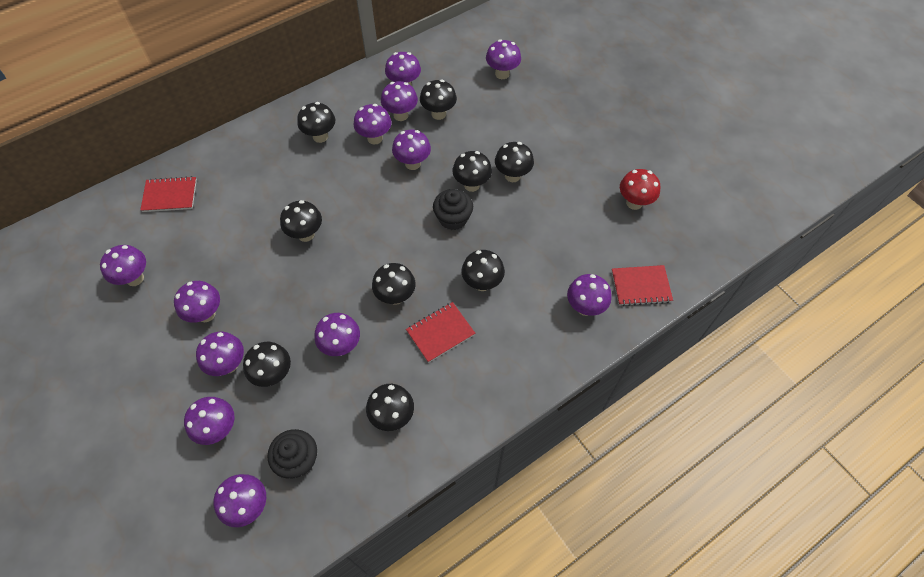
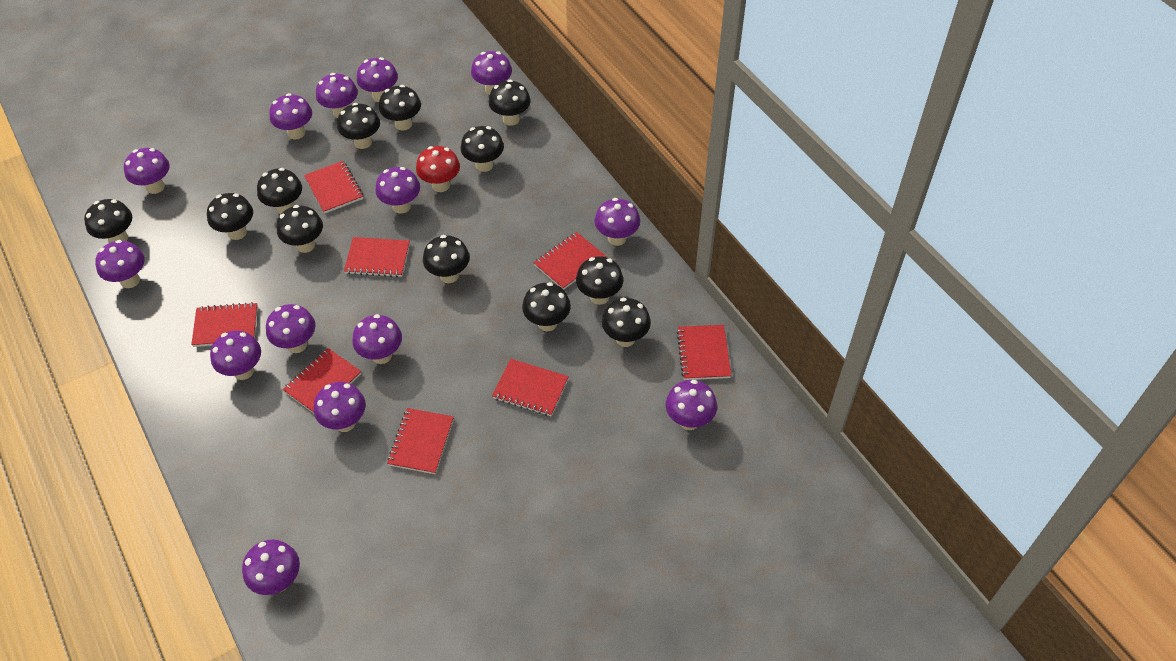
black cupcake: [268,429,317,479] [433,189,473,230] = 2 -> none = 0
black mushroom: [243,342,291,387] [280,200,322,242] [297,102,335,143] [366,384,414,431] [372,263,416,305] [420,80,457,120] [453,151,492,192] [462,250,505,291] [495,142,534,182] = 9 -> [84,199,132,243] [207,193,253,240] [257,168,302,214] [277,205,323,253] [337,103,380,149] [379,85,421,131] [423,235,470,283] [461,126,504,172] [489,80,531,126] [522,282,571,331] [576,256,623,305] [602,298,651,347] = 12
purple mushroom: [100,245,146,286] [174,281,220,323] [184,397,234,445] [196,332,244,376] [214,474,266,527] [314,313,360,356] [354,104,391,145] [381,81,418,121] [385,52,421,86] [392,130,431,170] [486,39,521,79] [567,274,612,316] = 12 -> [95,240,145,288] [124,148,170,194] [210,331,261,380] [242,540,300,595] [266,304,315,353] [270,93,312,140] [314,382,366,432] [316,73,358,118] [352,314,402,364] [357,57,398,102] [375,167,420,214] [471,51,512,95] [594,198,640,246] [666,380,717,430] = 14
red notebook: [140,176,197,212] [406,302,475,363] [612,265,673,306] = 3 -> [191,302,258,347] [283,348,361,413] [304,161,363,214] [344,237,410,277] [387,408,454,474] [492,359,569,416] [534,232,606,289] [677,325,731,380] = 8

